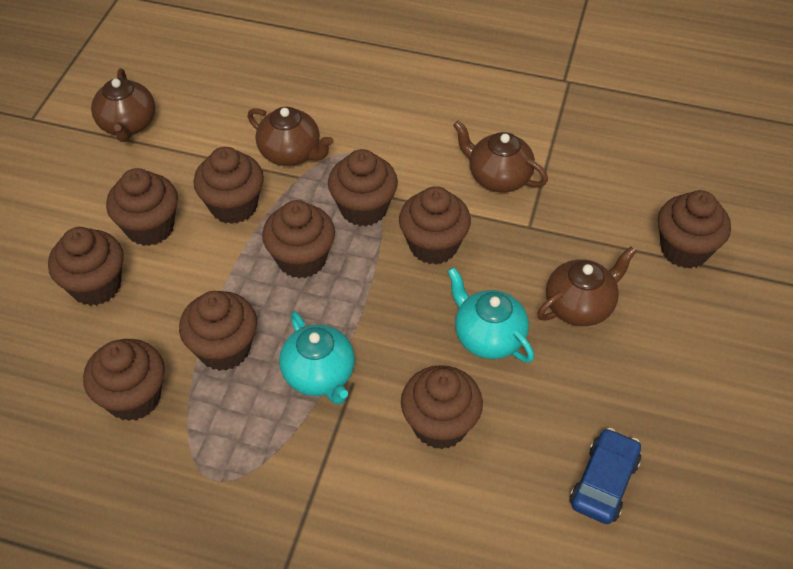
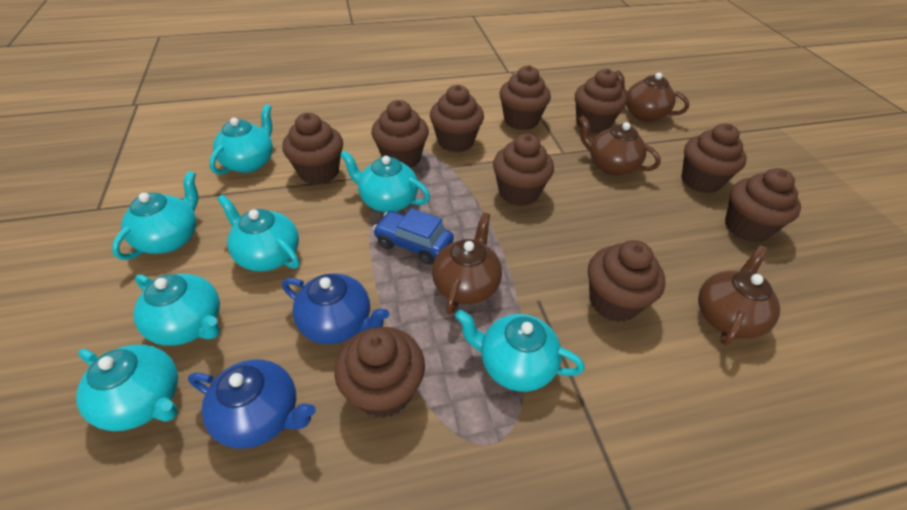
blue teapot: none = 0 -> [188,360,315,449] [282,273,389,344] = 2
turquoise teapot: [279,311,355,404] [447,267,534,362] = 2 -> [76,345,178,431] [112,171,198,260] [133,274,220,346] [209,104,273,175] [217,195,300,272] [340,150,430,212] [455,310,585,392] = 7

